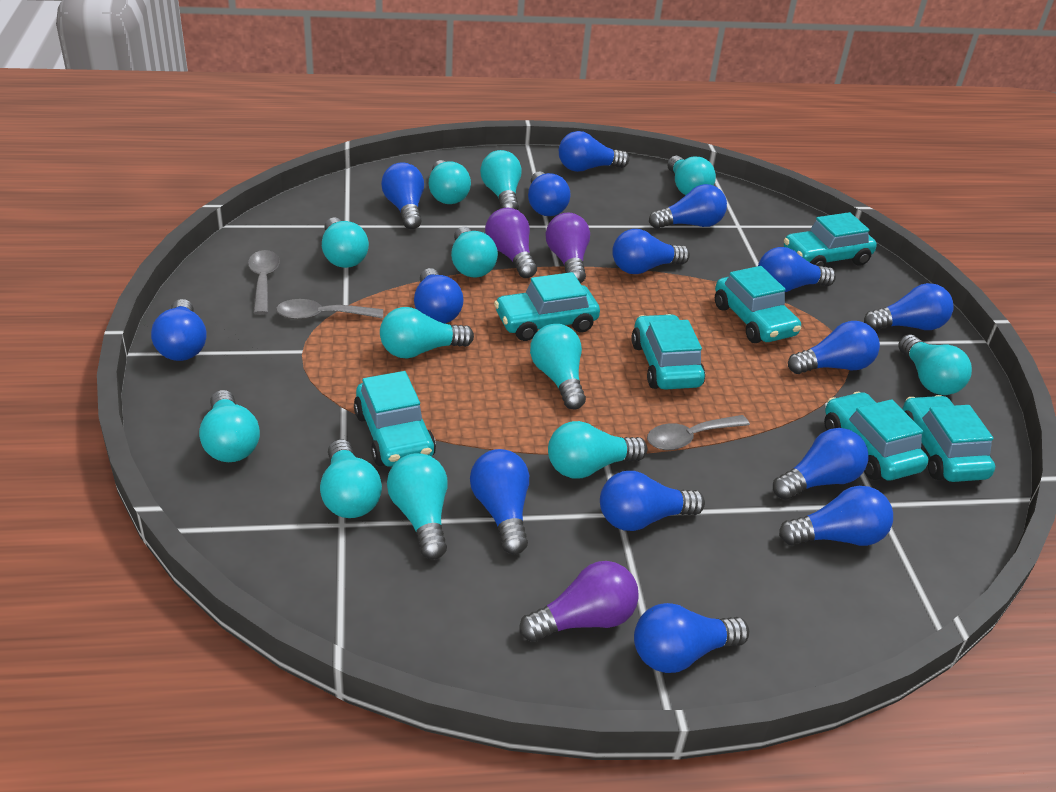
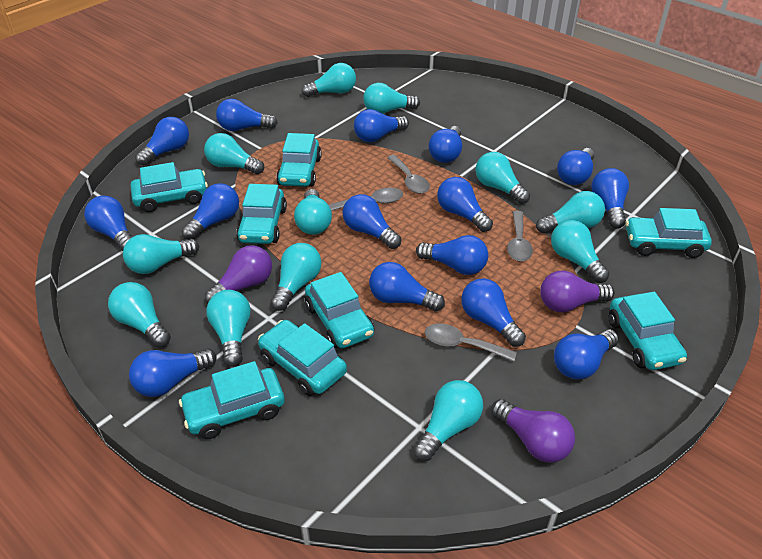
grey spoon: [248,250,280,315] [276,299,383,320] [647,415,750,450] = 3 -> [329,188,403,211] [387,155,430,194] [425,323,517,362] [507,211,533,261] = 4
turquoise car: [354,371,436,467] [494,272,600,341] [631,314,705,390] [715,266,801,343] [784,212,877,267] [824,392,928,480] [902,395,995,482] = 7 -> [131,162,208,212] [179,361,285,439] [236,184,287,244] [258,320,347,396] [276,133,322,187] [305,272,374,348] [608,291,687,370] [626,208,712,258] = 8

